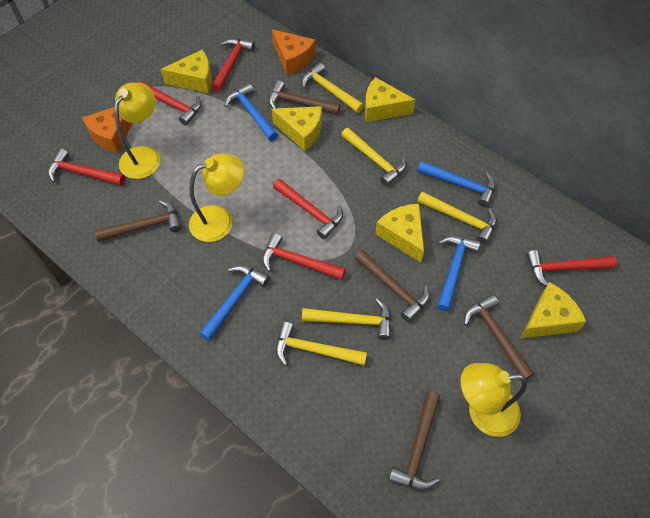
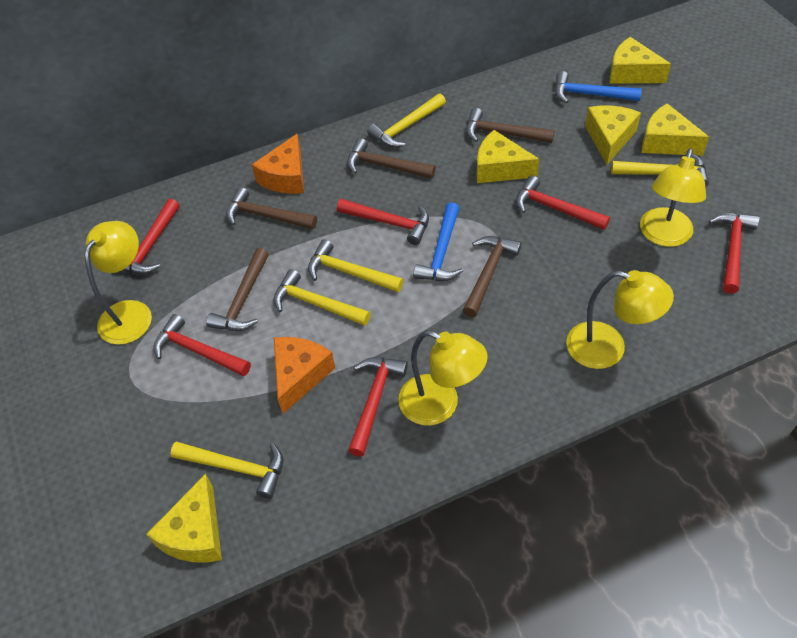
blue hammer: [199,265,270,341] [225,83,278,141] [417,161,495,207] [437,236,481,312] = 4 -> [413,202,463,281] [555,71,642,104] = 2
yellow lamp: [115,83,160,179] [189,154,244,242] [461,363,527,437] = 3 -> [84,221,152,345] [398,330,488,426] [566,270,674,369] [640,148,706,247] = 4

